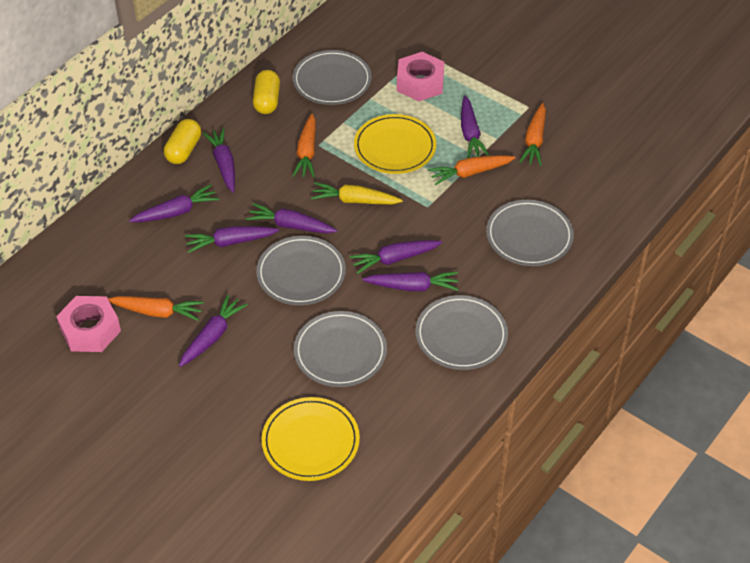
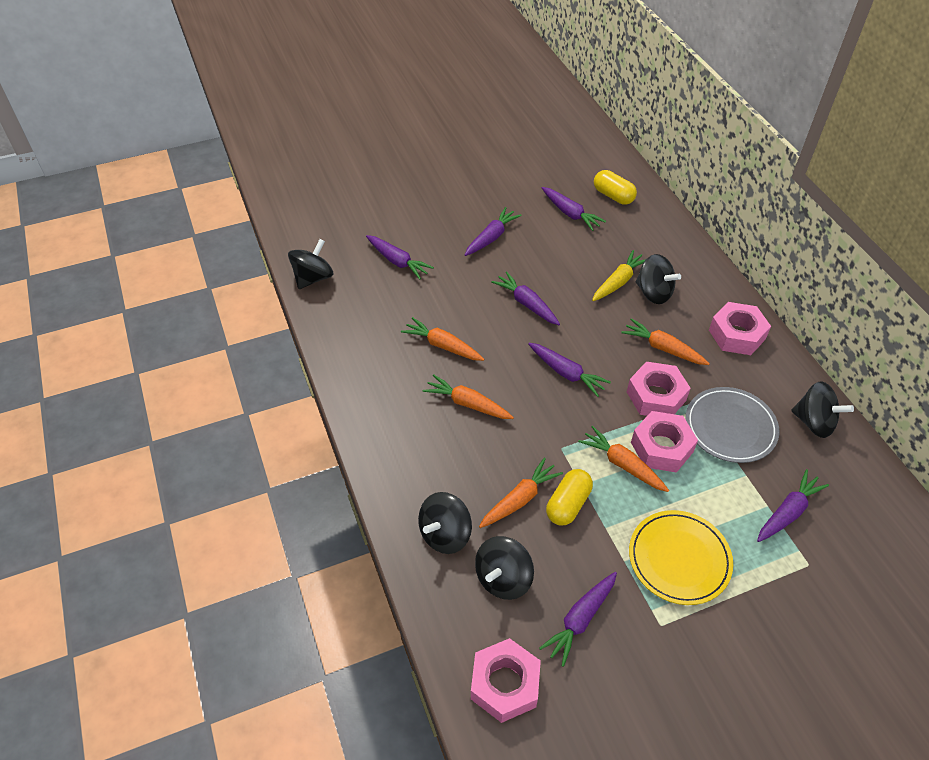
black spinning top: none = 0 -> [288,239,333,289] [418,492,472,554] [475,536,534,600] [636,254,681,304] [791,381,854,438] = 5
grey plate: [256,236,346,305] [293,50,372,105] [294,311,387,387] [415,295,508,370] [486,200,574,266] = 5 -> [685,387,779,463] = 1
orange carrot: [108,296,204,321] [292,114,316,178] [428,155,516,185] [519,103,546,166] = 4 -> [401,317,484,361] [423,374,514,419] [479,457,563,528] [578,426,669,492] [621,318,710,365] = 5
pink nut: [56,296,121,352] [397,52,444,101] = 2 -> [471,638,541,723] [627,362,691,416] [631,411,698,473] [709,302,771,355] = 4
purple carrot: [129,184,219,222] [179,294,248,367] [185,226,279,253] [203,128,235,193] [246,203,337,233] [350,240,442,274] [363,271,459,291] [461,96,489,158] = 8 -> [366,235,434,279] [465,207,522,256] [491,271,560,325] [528,343,611,397] [539,572,617,667] [542,187,606,231] [757,469,829,542] = 7
yellow plate: [262,397,360,481] [354,114,436,174] = 2 -> [629,510,733,605] = 1

